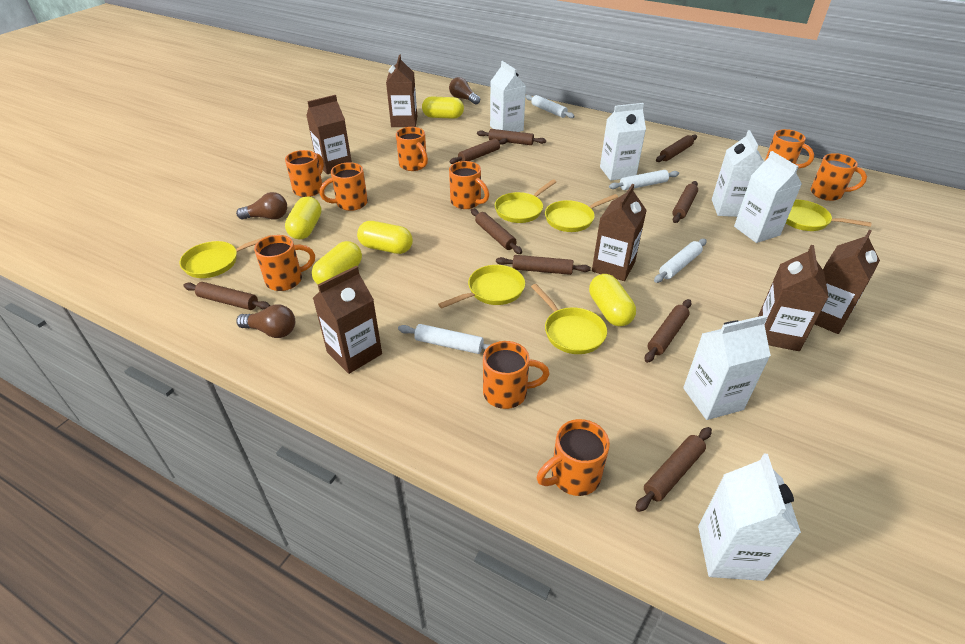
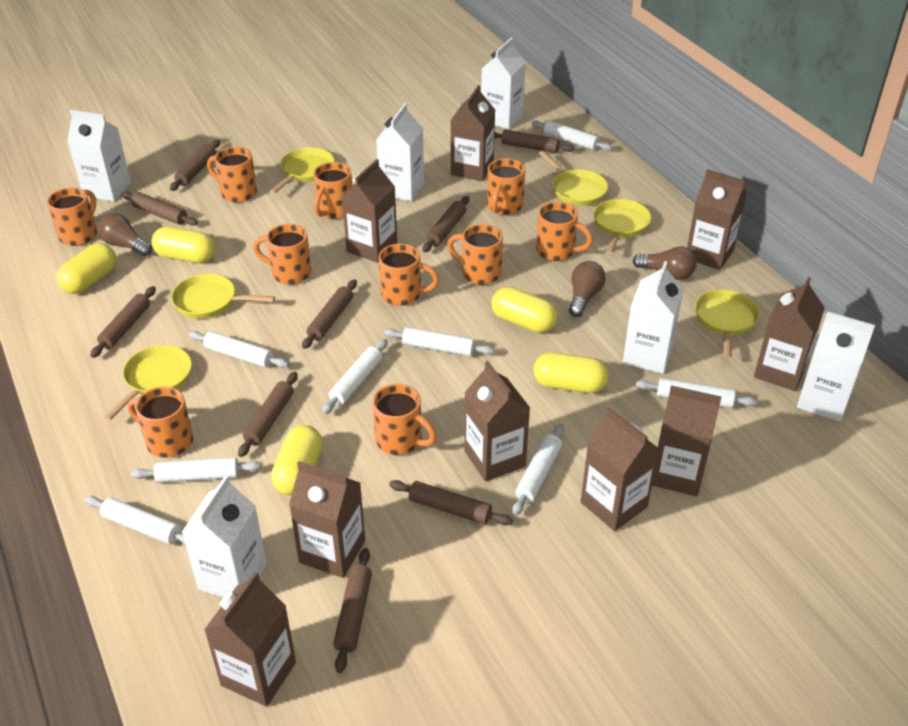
brown carton: [306,95,352,174] [313,266,382,374] [386,55,417,127] [592,184,647,281] [758,245,829,351] [815,230,880,334] = 6 -> [204,571,296,707] [289,461,365,578] [342,159,397,263] [451,85,495,181] [464,361,530,482] [581,408,659,531] [652,385,722,497] [687,169,747,270] [754,277,825,391] = 9
orange mug: [254,235,315,291] [285,150,324,197] [320,162,368,211] [396,127,428,171] [449,161,489,209] [483,341,550,409] [537,419,610,496] [765,129,814,168] [810,153,867,201] = 9 -> [47,188,97,246] [127,386,193,458] [207,147,257,203] [253,224,311,285] [313,162,352,219] [372,384,437,455] [378,244,439,306] [447,224,503,285] [487,158,525,215] [536,202,593,261] = 10
white rolling pin: [398,324,491,354] [525,95,575,118] [609,170,679,190] [654,239,707,283] = 4 -> [85,496,186,545] [131,457,261,483] [189,331,289,368] [322,339,388,414] [384,327,494,356] [512,424,564,515] [531,120,612,151] [636,378,757,408] = 8

